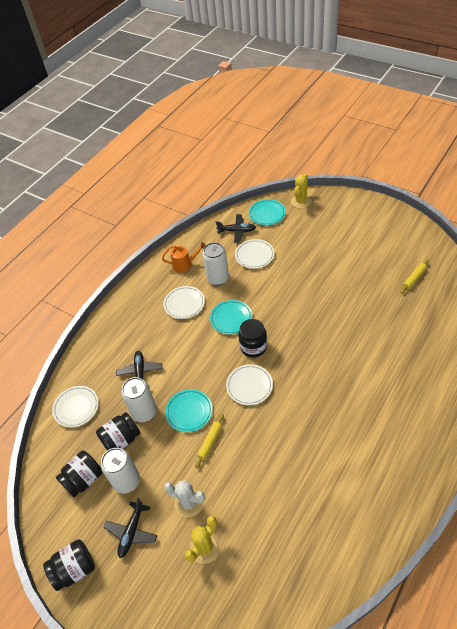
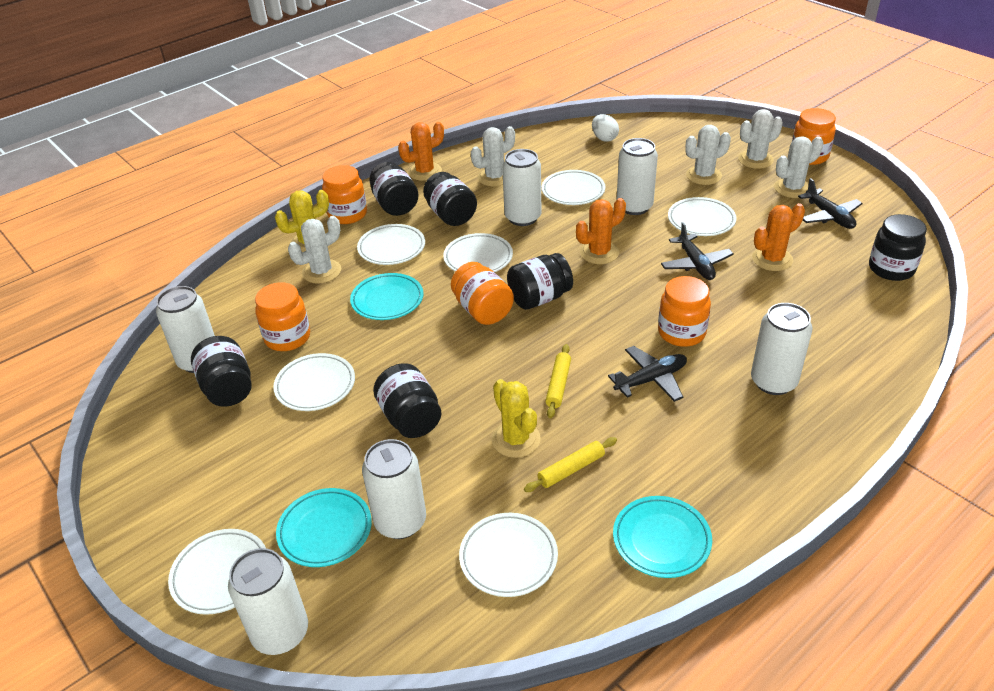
black jar: [43,539,95,591] [56,451,103,498] [96,412,141,451] [238,319,267,358] = 4 -> [191,336,252,407] [369,162,419,216] [373,363,441,438] [423,172,477,226] [507,253,573,310] [869,214,927,281] = 6
orange cactus: none = 0 -> [398,122,444,181] [576,198,626,264] [752,203,805,271] = 3
orange jar: none = 0 -> [255,282,310,351] [322,165,367,224] [451,262,514,325] [658,276,711,347] [792,108,836,165] = 5
orange watering can: [162,242,206,273] = 1 -> none = 0
white cactus: [164,480,205,518] = 1 -> [288,216,341,284] [471,126,515,186] [685,125,731,185] [738,109,783,169] [774,136,823,198] = 5
white can: [101,448,140,494] [121,377,157,422] [202,242,229,285] = 3 -> [156,286,215,373] [228,548,308,655] [362,439,426,539] [502,149,541,226] [616,138,658,215] [751,303,813,395] = 6
white egg: none = 0 -> [592,114,619,142] = 1
white plate: [52,386,99,428] [163,286,205,319] [226,364,273,405] [235,239,274,269] = 4 -> [168,529,266,615] [273,353,355,411] [357,224,425,265] [443,233,513,272] [459,513,558,597] [542,170,605,205] [668,197,737,236] = 7

